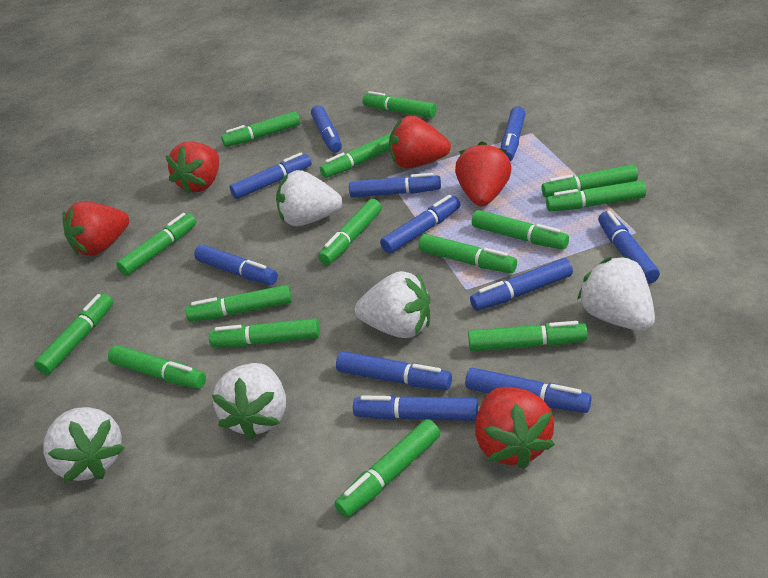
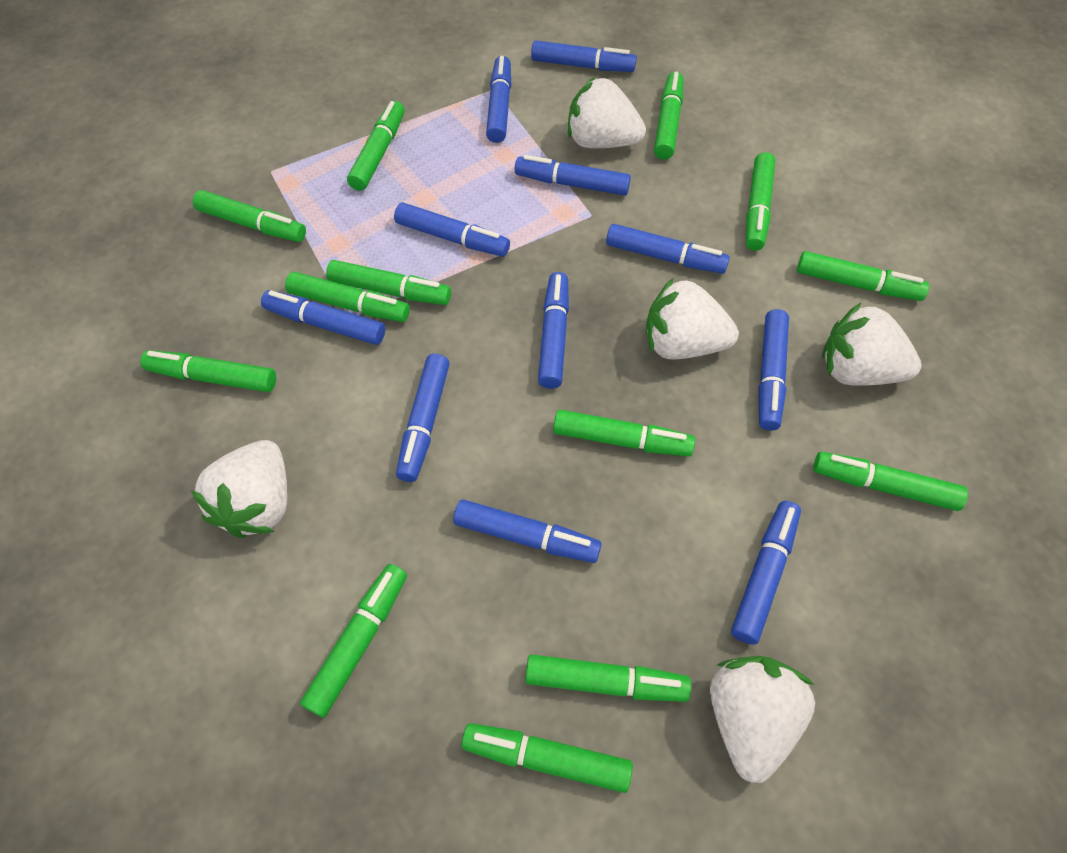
green marker: [34,294,113,375] [108,345,206,389] [116,213,197,276] [185,285,292,322] [209,318,320,347] [221,111,300,147] [318,199,382,265] [320,133,391,178] [334,419,440,518] [362,91,437,118] [419,234,517,273] [468,321,588,351] [472,210,569,249] [542,164,638,198] [546,180,646,211] = 15 -> [140,350,276,392] [193,190,306,242] [285,272,410,322] [300,564,407,718] [326,260,451,305] [347,101,405,191] [461,723,633,793] [525,655,691,702] [553,410,695,457] [654,72,683,159] [746,152,776,251] [797,251,929,301] [813,452,968,511] = 13
red strawberry: [63,201,129,256] [166,141,219,194] [389,116,451,168] [455,141,512,206] [475,387,555,469] = 5 -> none = 0

